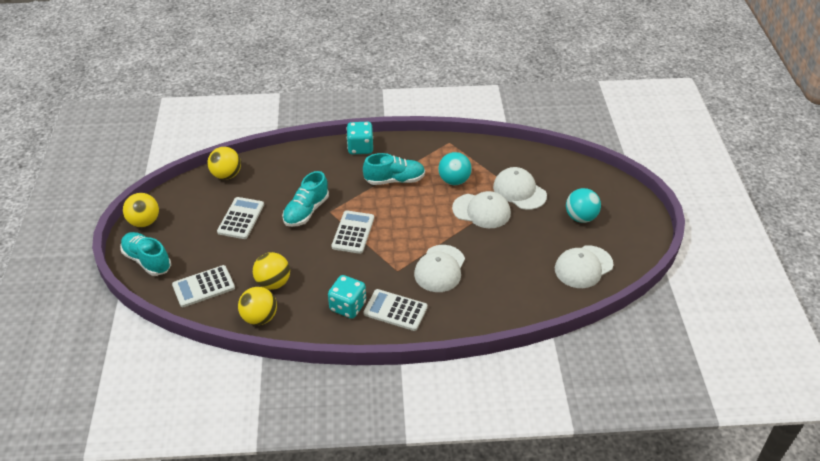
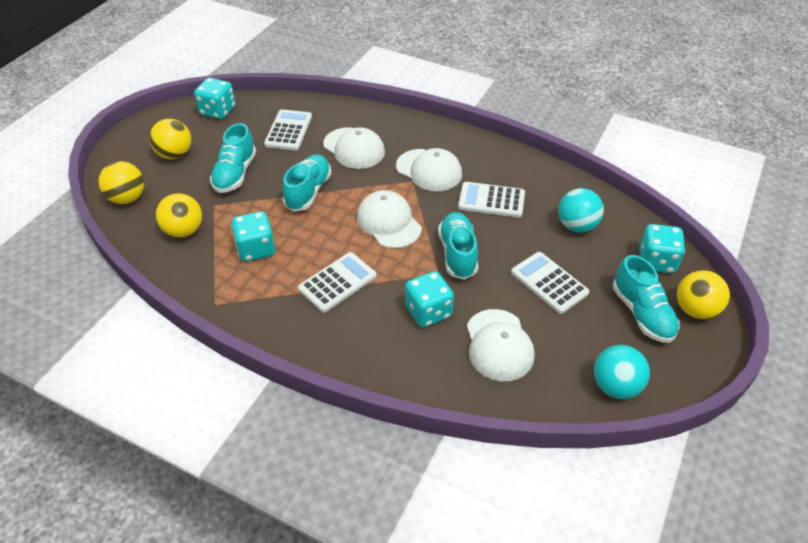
turquoise dice: [328,275,366,319] [347,122,373,155] = 2 -> [194,78,235,119] [231,211,275,262] [405,271,454,328] [639,224,685,273] = 4
turquoise shoe: [120,232,171,276] [282,171,329,227] [363,153,425,185] = 3 -> [210,123,256,193] [283,154,331,211] [438,212,478,280] [613,255,680,343] = 4

